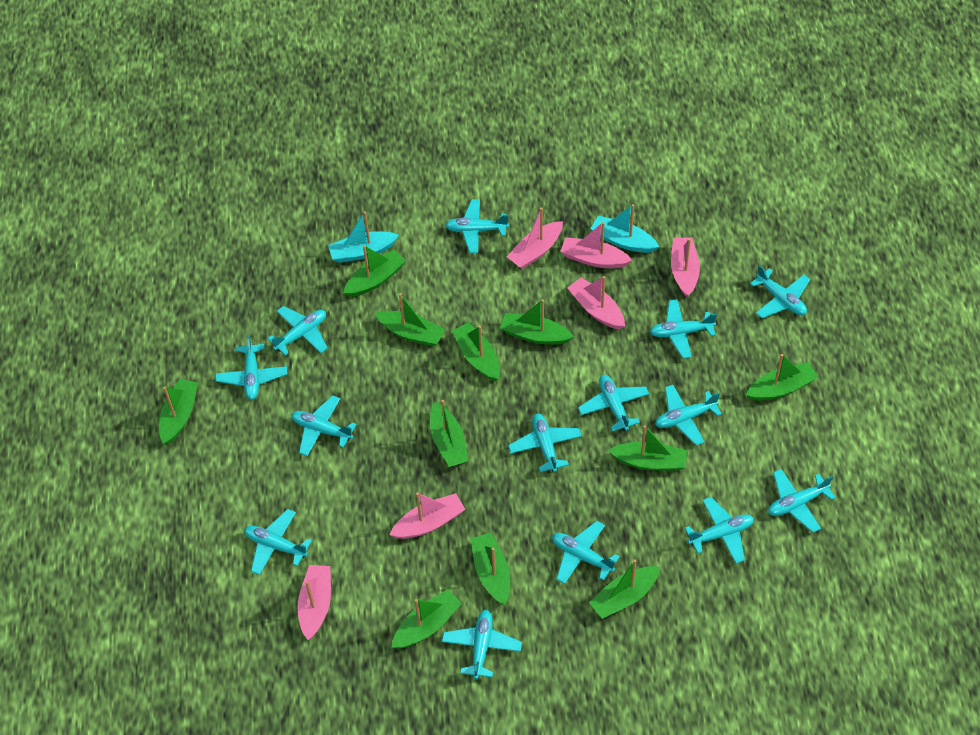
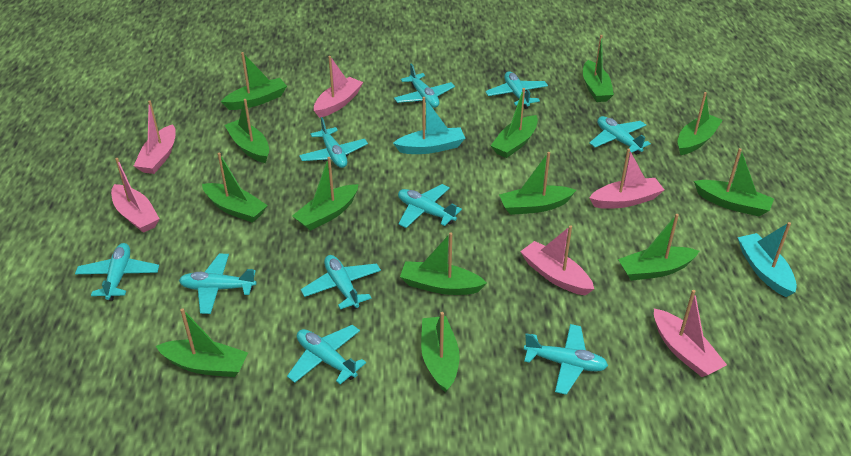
green boat: [159,379,198,444] [344,245,406,297] [375,293,445,347] [392,589,462,648] [430,400,469,467] [452,322,500,381] [471,533,510,605] [500,299,574,345] [589,559,660,619] [609,425,687,471] [746,354,818,401] = 11 -> [156,308,248,377] [202,153,268,223] [221,52,287,110] [225,99,269,163] [292,157,359,231] [400,233,487,295] [421,312,460,393] [491,88,538,158] [499,152,576,215] [583,35,614,102] [618,214,699,281] [677,92,723,155] [694,148,774,216] = 13
turquoise plane: [215,335,287,400] [244,509,312,575] [268,306,327,355] [291,395,357,456] [442,610,522,679] [445,199,509,253] [508,413,582,472] [552,521,620,584] [578,375,649,431] [650,299,717,358] [655,385,722,445] [685,497,754,564] [750,265,810,318] [768,469,836,532] = 14 -> [75,243,159,301] [179,254,256,314] [287,325,366,384] [299,117,368,168] [301,255,381,310] [394,63,455,108] [398,184,462,228] [485,71,548,109] [524,324,608,395] [589,116,651,155] = 10

